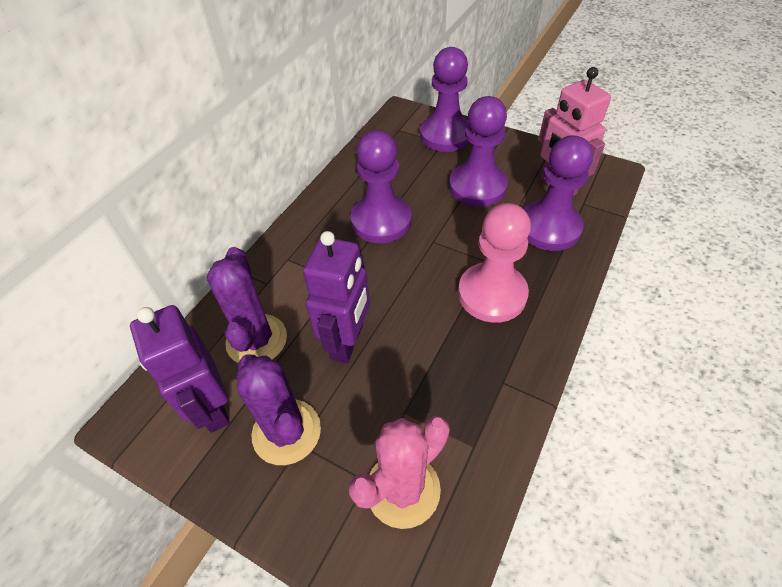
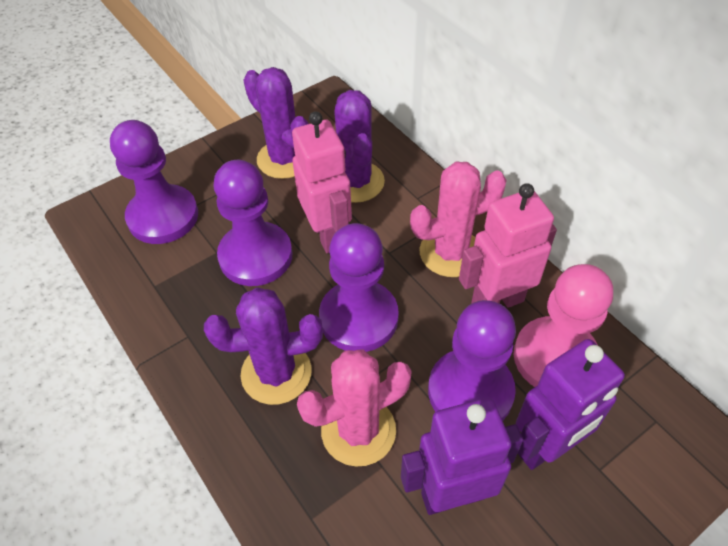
pink cactus: [349,416,450,529] = 1 -> [297,349,412,467] [410,162,507,277] = 2
pink robot: [538,67,611,196] = 1 -> [292,111,352,253] [459,183,557,308] = 2
purple cactus: [207,247,287,363] [237,355,321,465] = 2 -> [204,287,323,405] [243,67,309,179] [334,90,385,203] = 3

